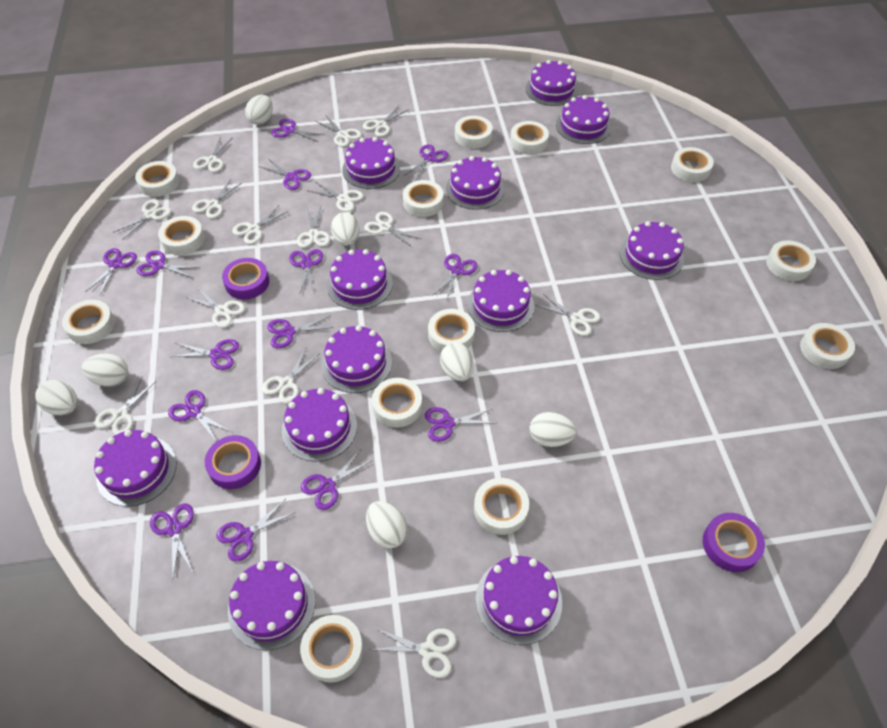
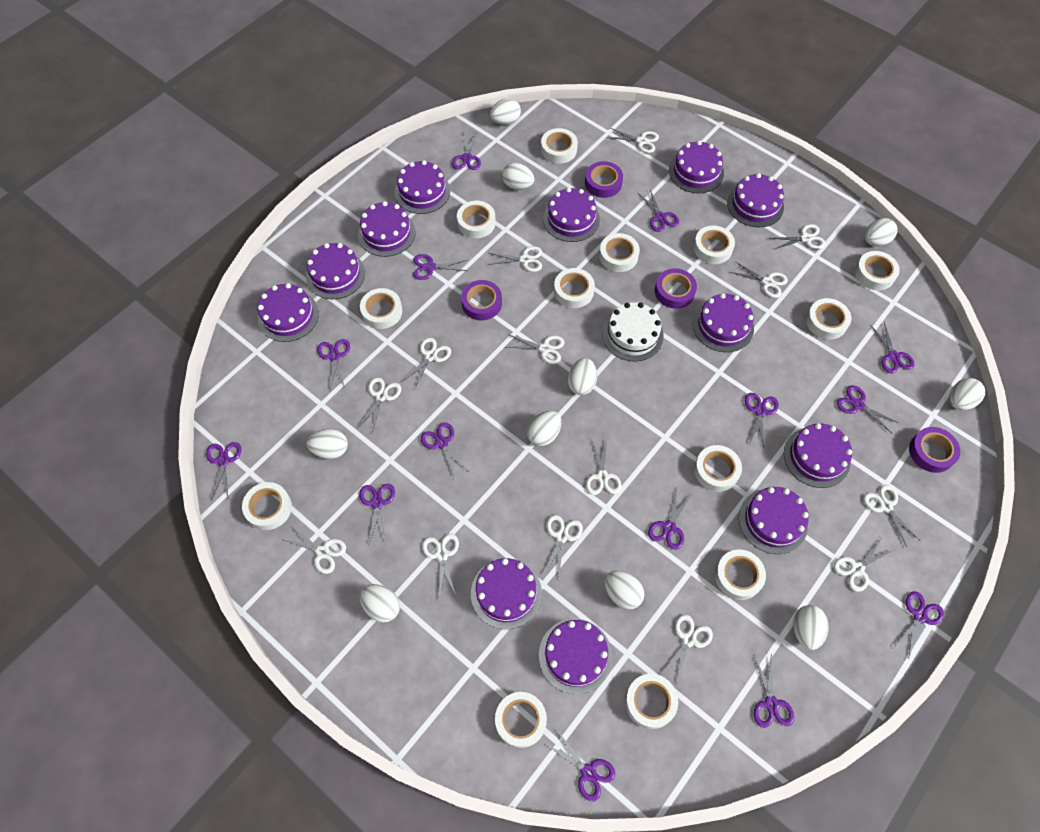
purple tape: [205,435,261,489] [222,258,269,300] [703,513,765,572] = 3 -> [461,280,502,321] [585,161,623,198] [655,268,697,309] [909,427,960,473] = 4
white cake: none = 0 -> [602,302,664,361] = 1
white egg: [35,379,78,415] [81,354,128,387] [245,95,273,125] [331,212,360,246] [366,501,408,548] [440,343,474,381] [530,412,577,447] = 7 -> [307,429,348,459] [360,584,400,623] [490,98,521,125] [502,163,534,190] [527,411,561,446] [568,358,597,395] [604,571,644,609] [793,605,828,650] [864,218,898,246] [949,378,985,410] = 10

